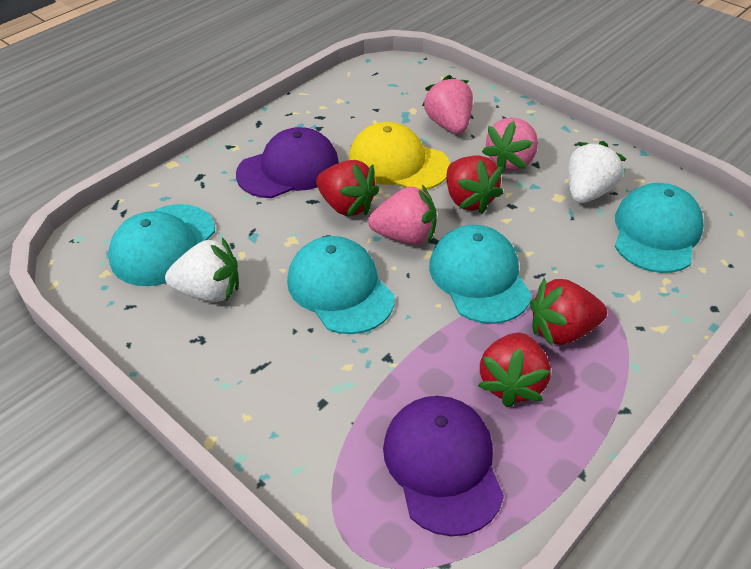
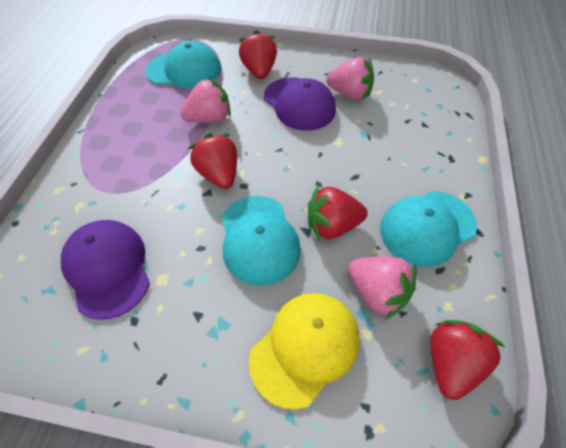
turquoise cap: [108,204,215,286] [287,236,395,334] [429,225,532,324] [615,183,704,273] = 4 -> [145,41,221,89] [221,196,301,286] [380,191,477,267] = 3
white strawberry: [165,237,239,302] [568,141,626,203] = 2 -> none = 0

